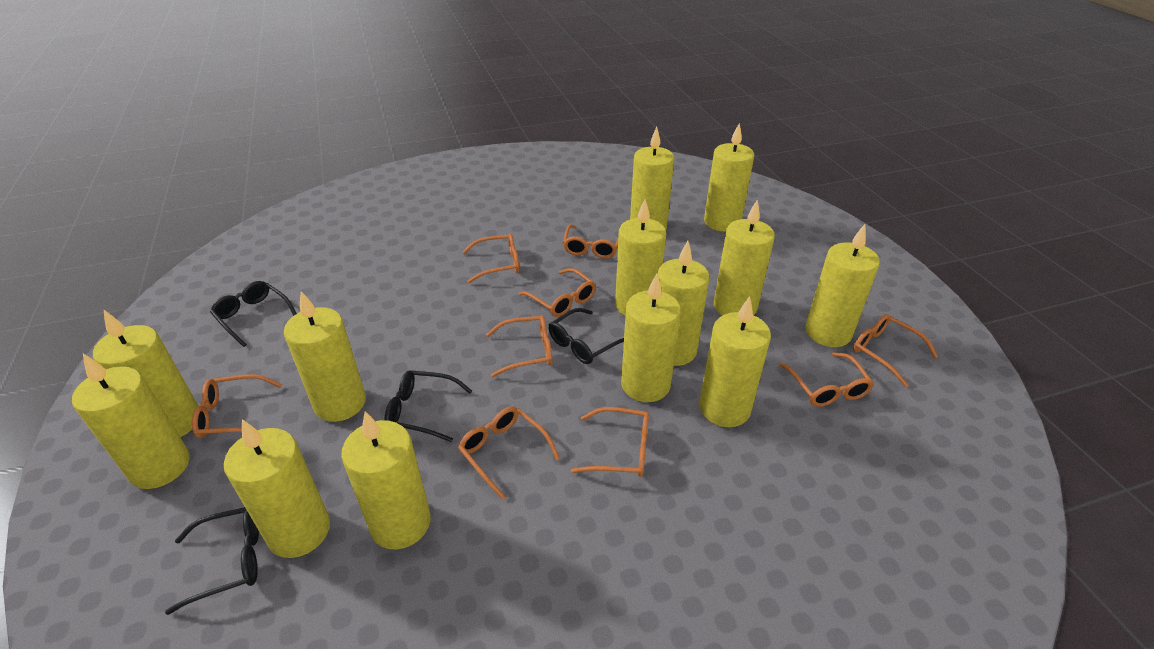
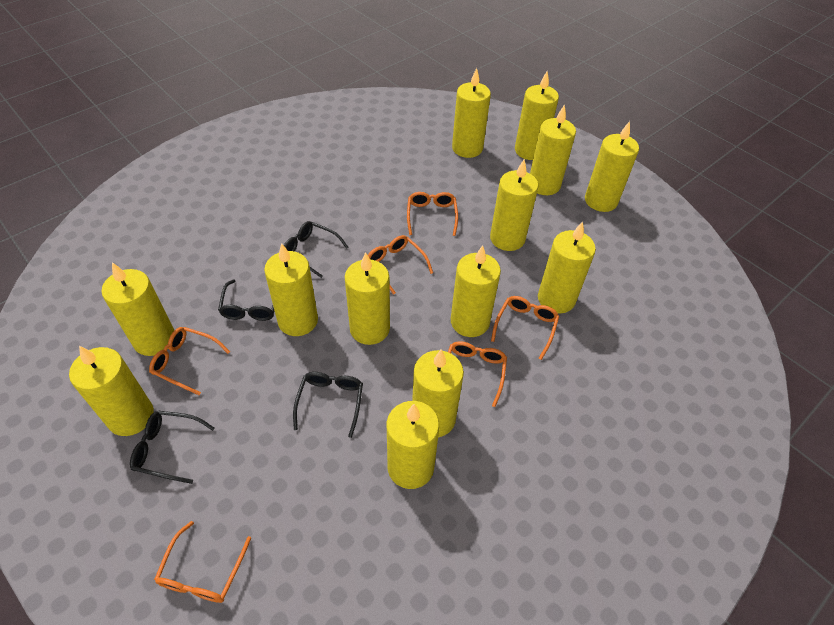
orange glasses: [192,374,282,438] [458,406,560,500] [463,233,520,283] [486,315,552,377] [519,268,596,317] [563,225,618,259] [571,407,649,477] [779,352,874,407] [853,314,938,387] = 9 -> [149,327,230,395] [154,521,251,603] [368,235,433,295] [407,192,458,236] [448,341,507,407] [491,296,559,360] = 6

